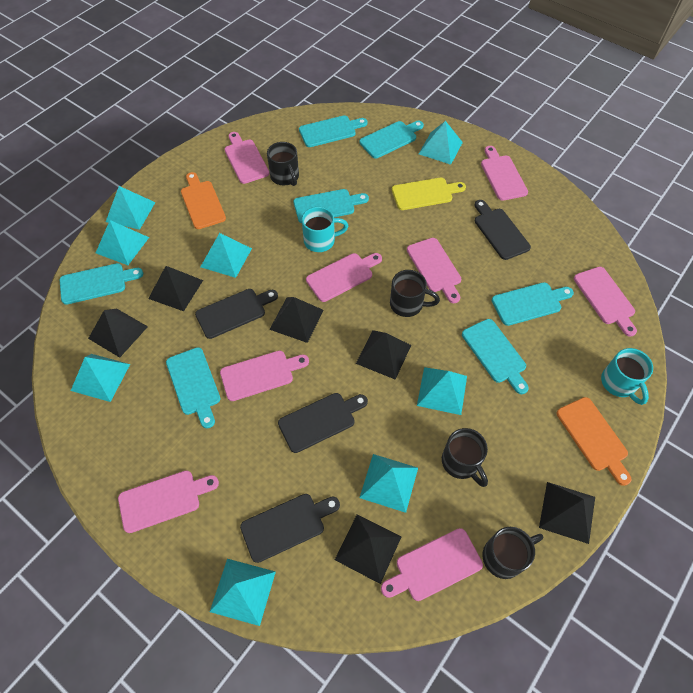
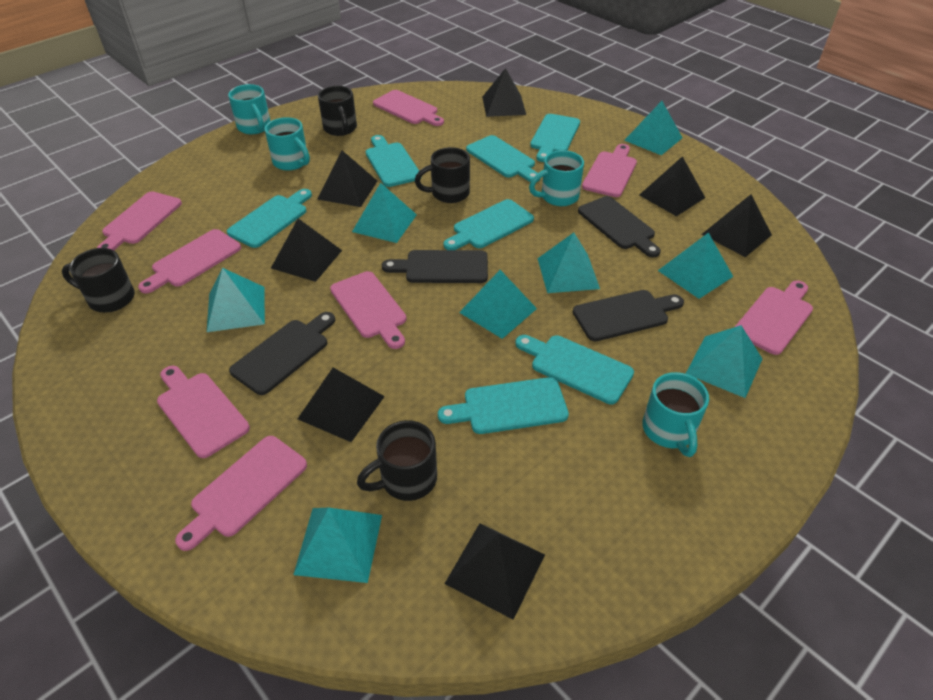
black pyramid: [88,308,148,358] [148,266,203,311] [269,297,324,343] [335,515,401,584] [356,330,411,380] [539,482,595,544] = 6 -> [271,219,342,282] [298,367,385,442] [317,151,377,207] [445,523,545,619] [482,68,526,117] [639,156,705,216] [702,194,772,257] = 7
orange cutting board: [181,172,226,229] [557,397,631,486] = 2 -> none = 0
turquoise mug: [302,207,348,252] [601,348,653,405] = 2 -> [228,84,270,134] [265,117,310,171] [529,150,584,206] [642,372,709,457] = 4
yellow cutting board: [392,178,466,210] = 1 -> none = 0

